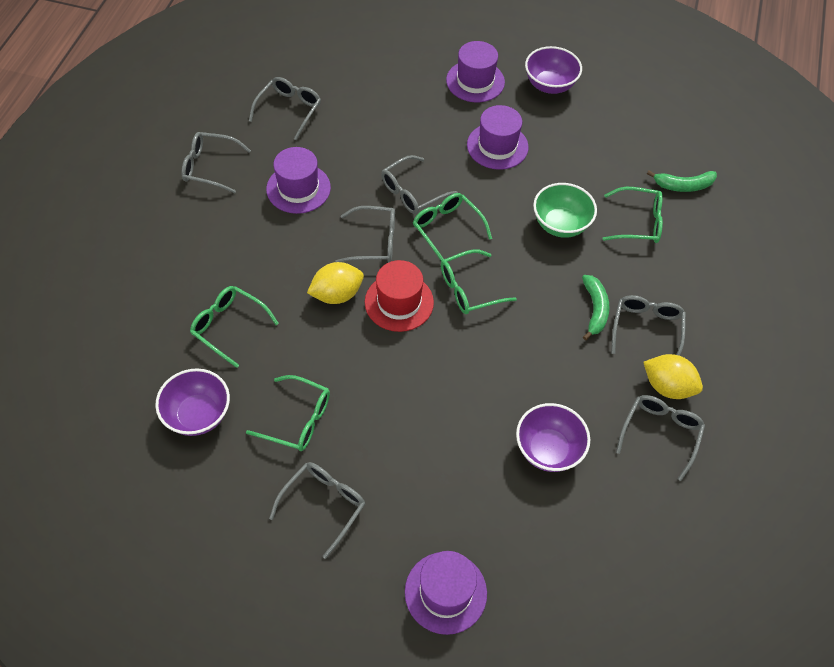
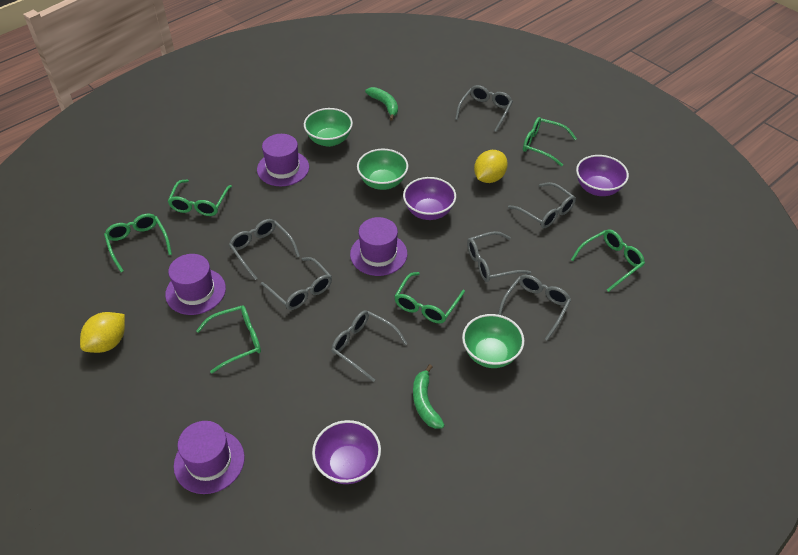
green bowl: [533,183,597,238] = 1 -> [304,108,353,147] [357,149,408,190] [462,314,524,368] = 3
green glasses: [190,286,279,368] [246,375,330,451] [413,193,492,262] [441,249,517,314] [603,187,663,243] = 5 -> [104,214,172,272] [168,180,232,216] [196,306,261,374] [394,272,465,323] [523,117,577,167] [571,229,645,292] = 6
red hat: [365,260,434,332] = 1 -> none = 0

